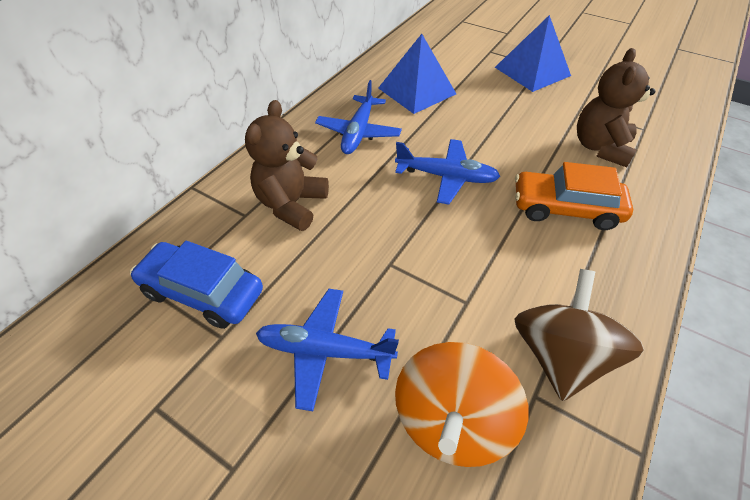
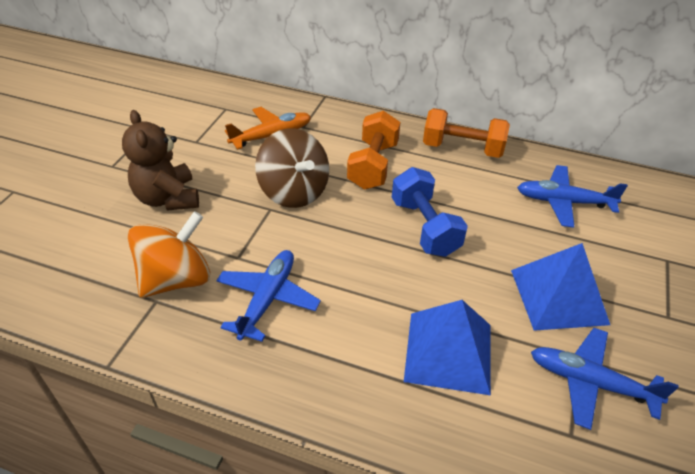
blue car: [130,241,263,329] = 1 -> none = 0
blue dumbbell: none = 0 -> [392,167,468,257] = 1
brown teddy bear: [245,100,329,231] [577,48,656,167] = 2 -> [122,110,199,211] = 1
orange car: [515,162,633,230] = 1 -> none = 0
orange dumbbell: none = 0 -> [347,111,400,189] [423,108,510,158] = 2
orange plane: none = 0 -> [225,107,311,150] = 1

